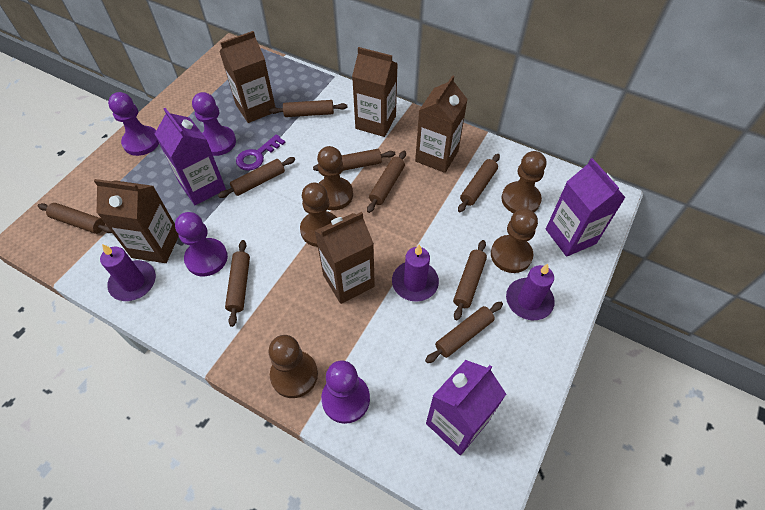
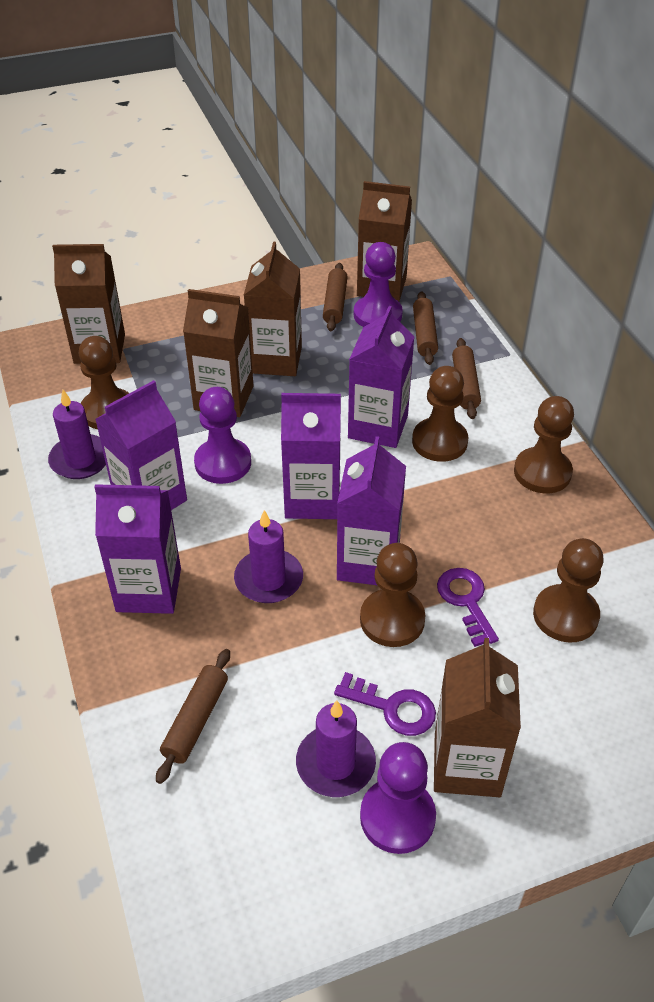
brown rolling pin: [37,203,112,234] [218,157,295,198] [225,240,250,327] [269,100,348,117] [313,149,395,171] [367,151,406,213] [425,302,503,363] [453,240,487,320] [458,154,500,212] = 9 -> [156,649,230,784] [323,263,348,331] [413,291,438,365] [452,338,481,419] = 4
purple carton: [155,108,226,205] [426,360,506,455] [546,158,626,257] = 3 -> [94,484,181,614] [95,380,187,510] [281,393,341,519] [337,436,406,585] [348,306,414,448] = 5
purple key: [236,134,286,171] = 1 -> [334,672,436,736] [437,568,499,647] = 2
purple pawn: [108,92,159,156] [175,212,228,276] [192,92,236,156] [321,360,370,424] = 4 -> [194,387,251,484] [354,242,403,327] [360,742,436,854] = 3

